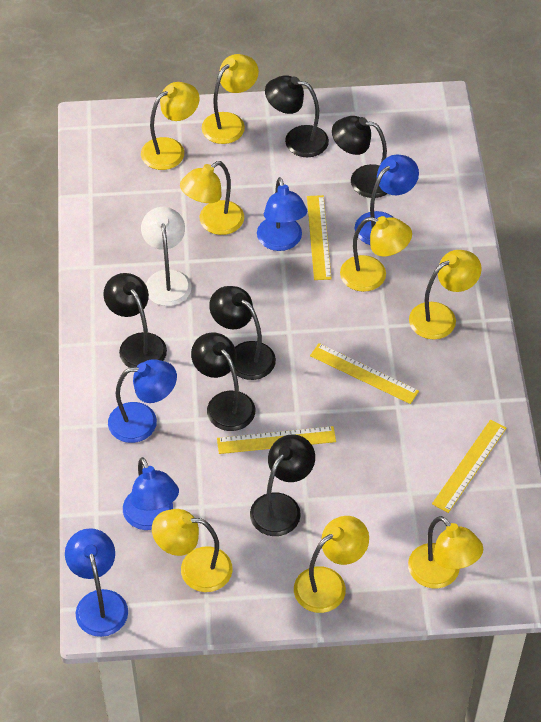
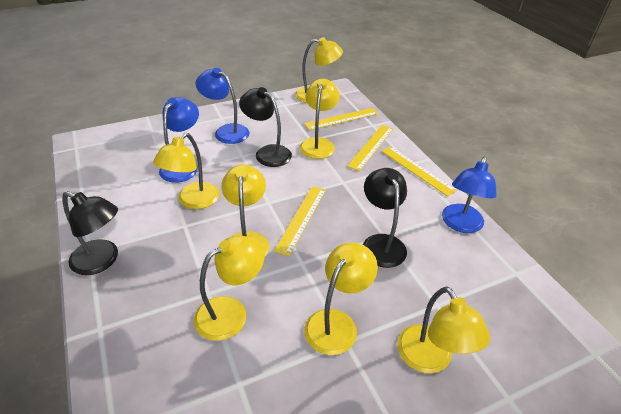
black lamp: [103,273,167,368] [191,332,255,431] [209,286,276,380] [250,434,315,536] [265,75,329,157] [332,116,387,198] = 6 -> [62,191,118,275] [239,87,292,167] [363,168,407,268] = 3
blue lamp: [65,528,128,637] [108,359,177,443] [123,457,179,530] [257,177,307,251] [355,155,419,245] = 5 -> [159,97,199,183] [196,68,249,144] [442,157,497,233] = 3
white lamp: [141,207,191,306] = 1 -> none = 0
yellow lamp: [141,82,200,170] [152,509,233,592] [180,161,244,235] [202,54,259,144] [294,516,369,613] [340,216,412,292] [408,516,483,588] [409,250,482,339] = 8 -> [153,133,219,209] [194,235,265,341] [221,164,269,256] [295,37,343,103] [300,79,340,159] [304,243,378,355] [397,287,490,373] = 7

